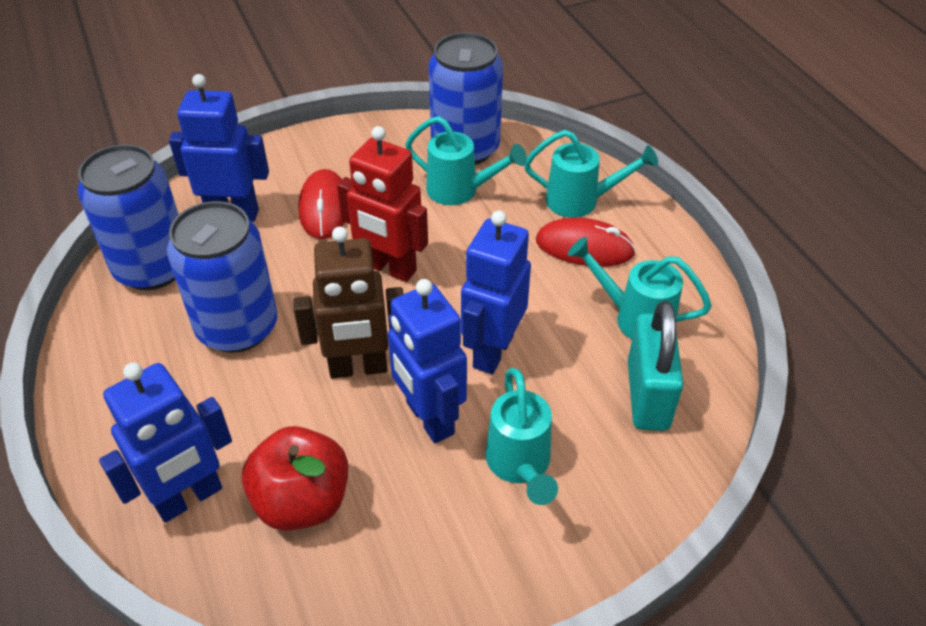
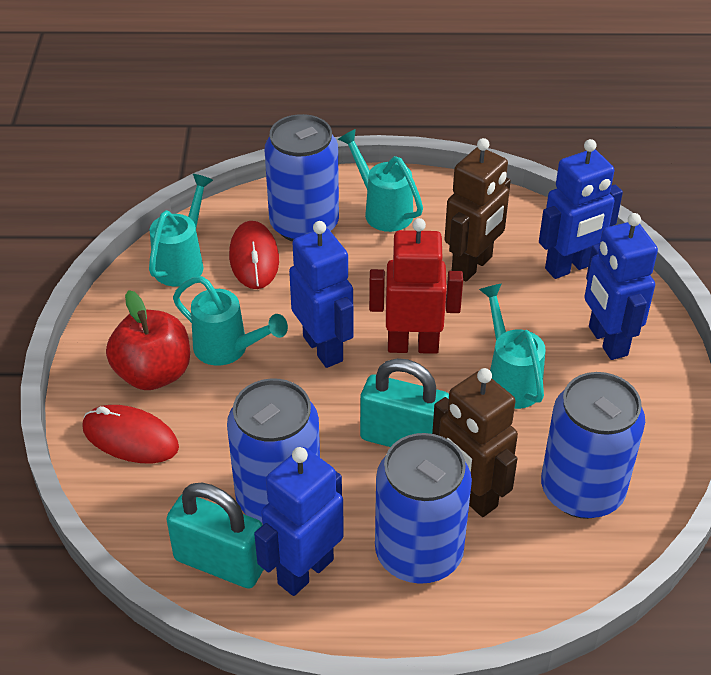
blue can: [77,144,179,290] [167,201,278,353] [428,32,503,165] = 3 -> [227,379,320,523] [265,114,339,242] [375,433,472,584] [541,372,645,519] = 4
brown robot: [293,227,403,378] = 1 -> [432,368,518,517] [445,138,511,282] = 2
turquoise padlock: [628,301,683,431] = 1 -> [166,483,264,589] [360,358,449,447] = 2

